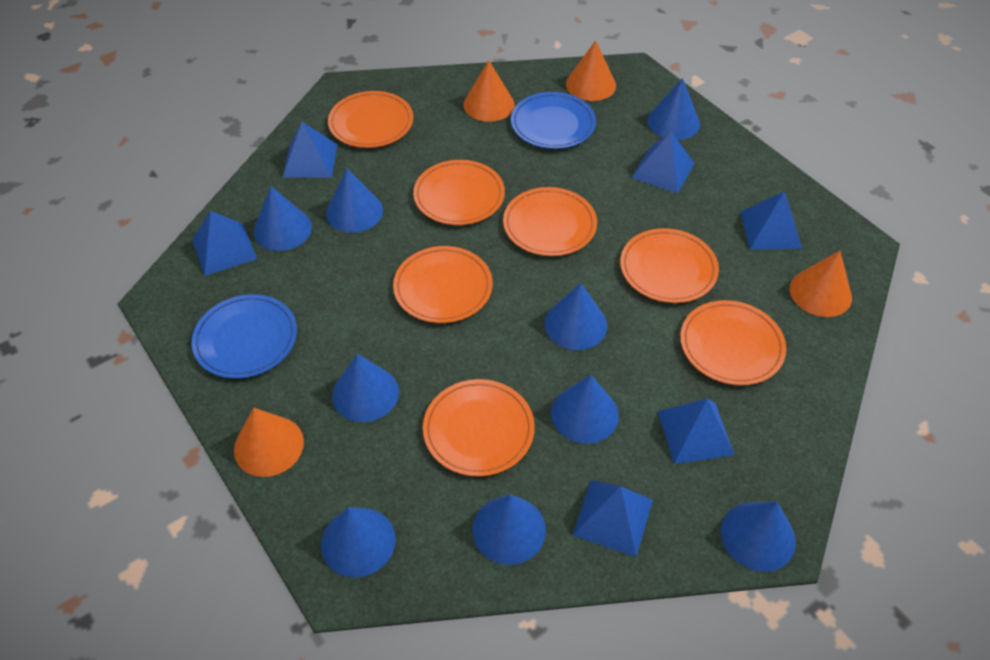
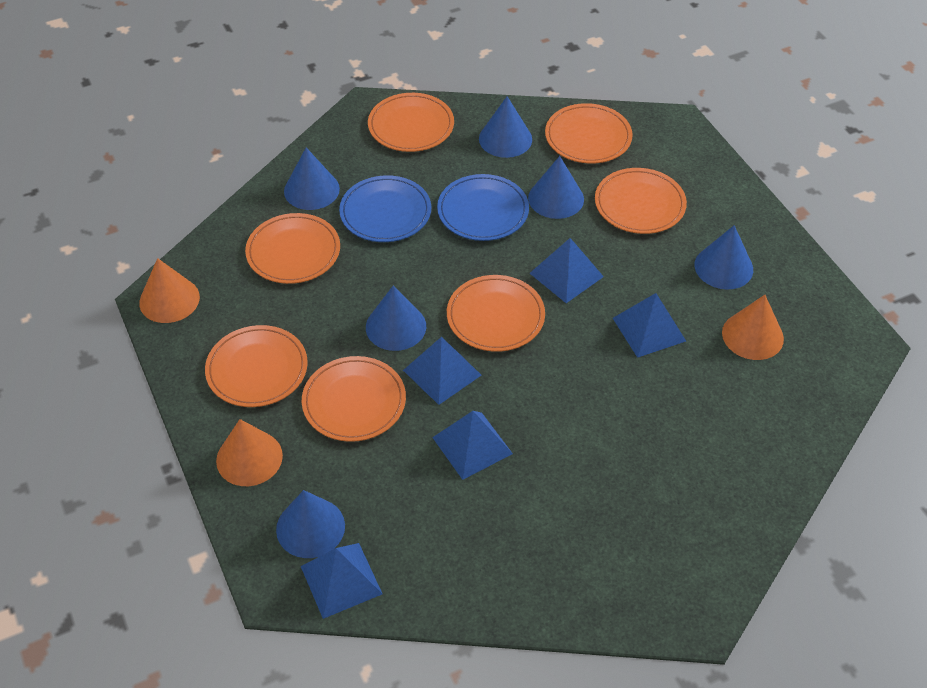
blue cone: [254,186,312,251] [321,507,396,577] [326,168,383,233] [332,354,399,422] [472,495,546,565] [545,283,607,350] [551,375,619,444] [647,78,700,140] [721,502,796,572] = 9 -> [276,490,345,558] [284,148,340,210] [366,285,426,351] [479,96,532,158] [528,156,584,219] [694,225,753,290] = 6
blue pyramid: [192,211,257,276] [283,122,338,178] [572,480,653,557] [631,132,695,194] [658,399,734,464] [740,191,802,250] = 6 -> [301,543,382,619] [403,337,481,405] [432,411,513,480] [530,238,604,303] [613,293,686,358] = 5
orange cone: [234,408,304,477] [463,60,515,122] [566,40,616,101] [790,251,852,317] = 4 -> [139,258,200,323] [216,419,283,486] [722,295,784,360] = 3

